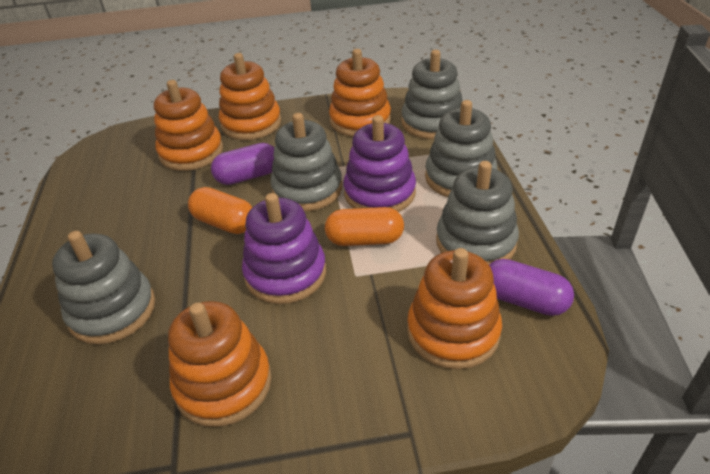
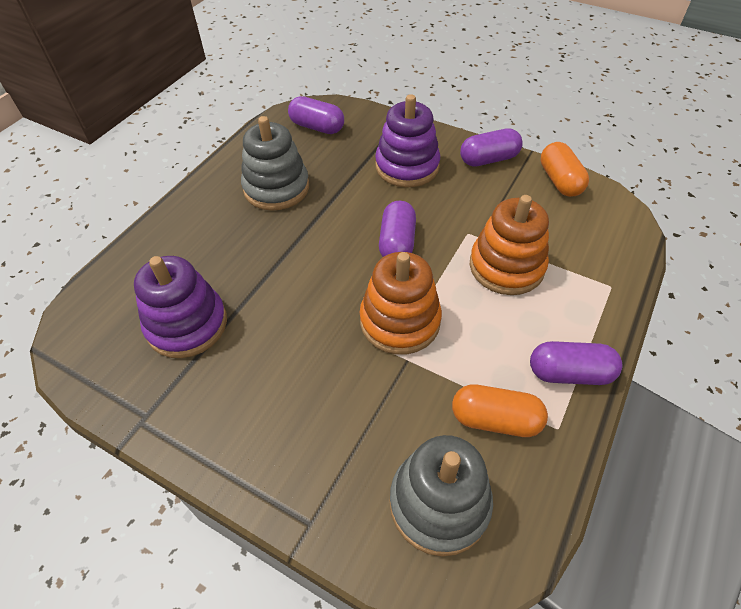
grey stacking toy: [52,231,155,344] [270,113,342,211] [401,50,463,139] [425,100,498,197] [436,161,519,264] = 5 -> [241,116,309,211] [390,435,493,557] = 2
orange stacking toy: [154,80,223,171] [168,301,272,427] [219,53,281,140] [329,49,391,137] [407,248,502,370] = 5 -> [360,252,442,355] [470,195,549,295] = 2
purple capsule: [211,143,274,185] [489,259,574,316] = 2 -> [288,96,344,134] [379,201,416,257] [460,128,522,167] [530,341,623,385] = 4

